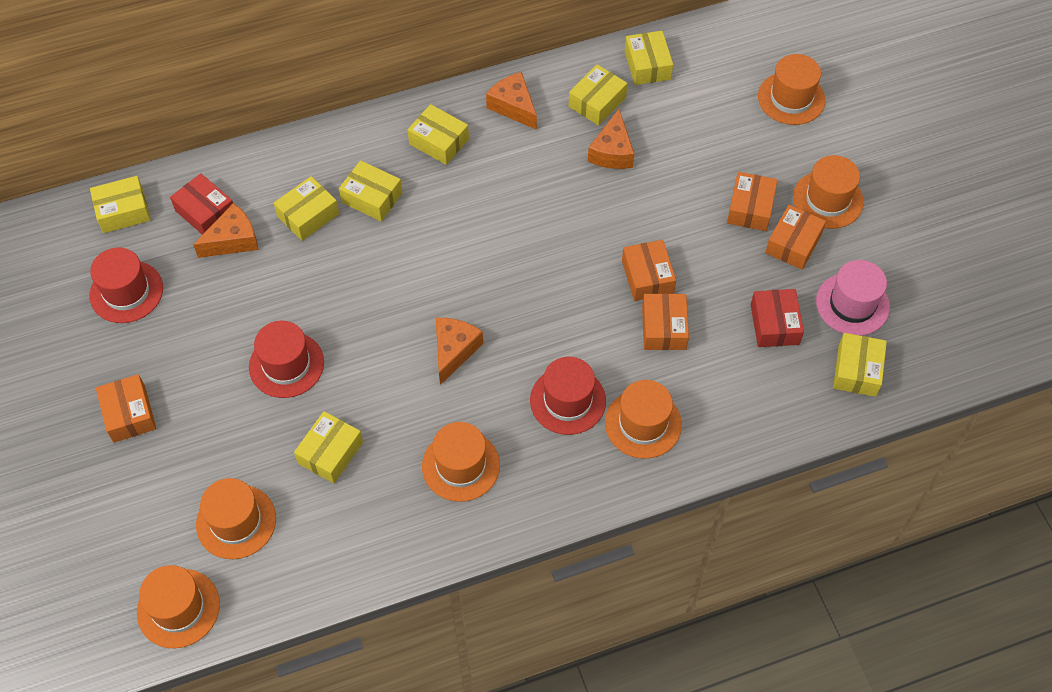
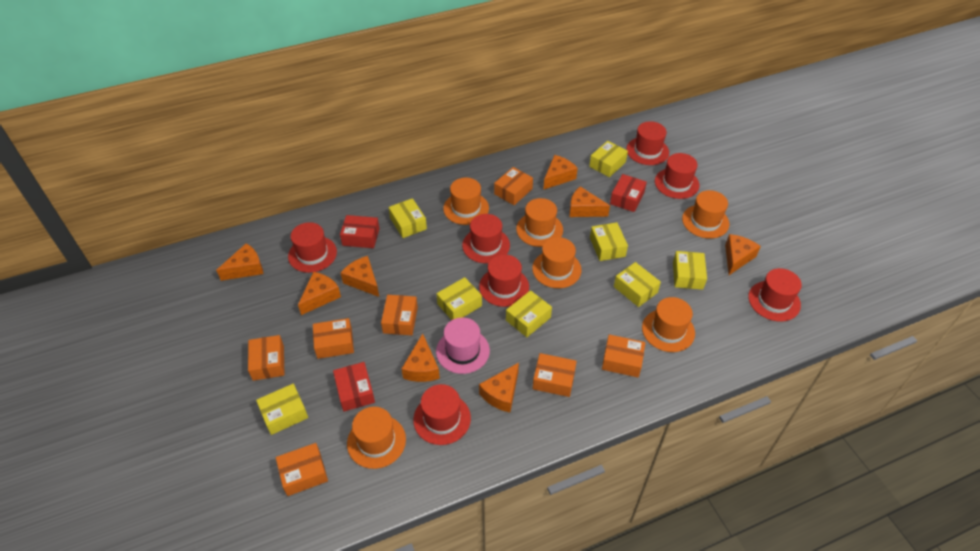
orange box: [96,374,156,443] [622,240,676,301] [642,293,689,350] [727,172,778,231] [765,205,826,270] = 5 -> [248,335,285,381] [276,443,328,496] [313,318,354,359] [381,295,418,335] [494,167,533,205] [533,353,577,397] [602,334,645,377] = 7
orange cheese: [193,203,259,258] [436,318,483,385] [486,72,537,130] [588,109,635,169] = 4 -> [216,243,263,281] [298,272,341,315] [341,256,379,297] [402,333,440,382] [479,363,519,412] [543,155,578,190] [569,186,610,217] [725,234,761,275] = 8
red box: [170,173,233,235] [751,289,804,347] = 2 -> [333,362,375,411] [340,215,379,248] [610,174,647,212] = 3
red hat: [90,247,163,323] [249,321,324,398] [530,357,606,435] = 3 -> [288,222,337,273] [413,384,471,445] [462,214,510,263] [479,254,529,307] [626,121,669,165] [655,153,700,199] [748,268,802,322] = 7

